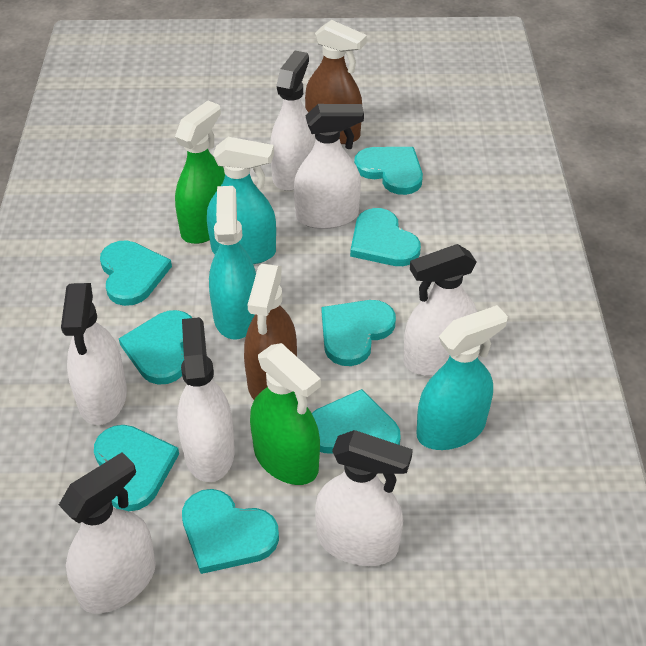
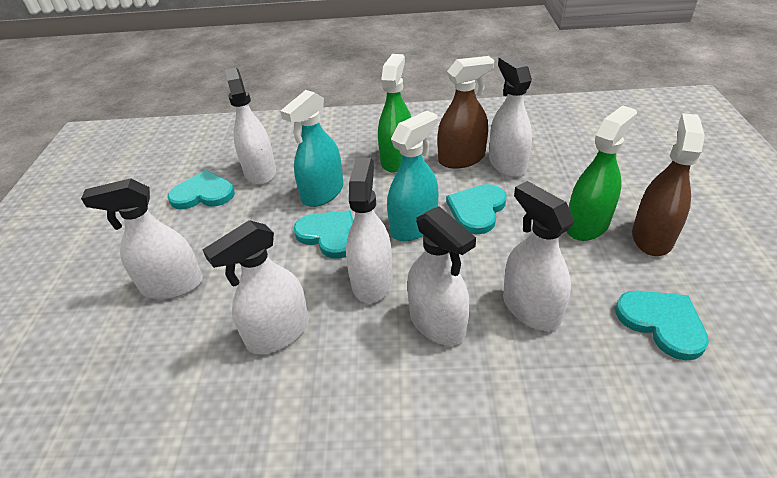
turquoise heart: [94,425,179,511] [100,240,172,306] [119,310,192,385] [182,489,279,574] [312,389,401,454] [322,300,396,366] [350,208,421,266] [354,147,423,195] = 8 -> [168,170,235,209] [294,210,353,259] [446,184,507,234] [615,290,709,361] = 4
turquoise spray bottle: [207,137,276,264] [209,186,256,340] [416,305,508,450] = 3 -> [280,90,344,207] [387,111,438,241] = 2

